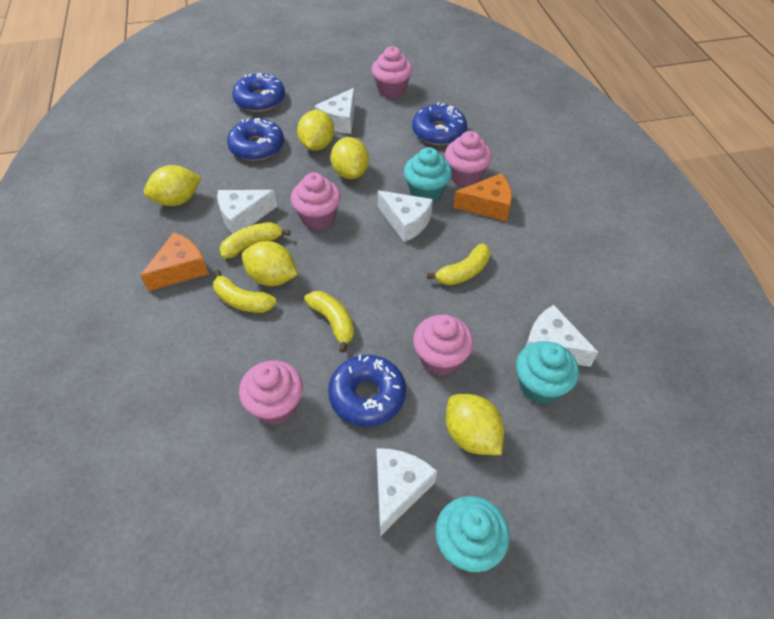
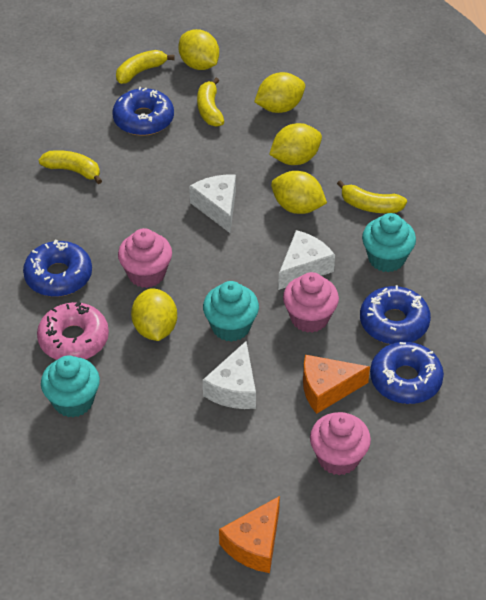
pink cupcake: [239,360,303,425] [291,173,341,230] [372,46,413,98] [413,315,474,376] [445,131,492,187] = 5 -> [118,228,172,288] [283,272,339,333] [310,412,371,475] = 3
pink donut: none = 0 -> [37,301,109,360] = 1
white cheese: [217,190,277,234] [315,88,355,134] [376,448,437,536] [378,190,433,242] [526,305,598,367] = 5 -> [189,175,236,233] [203,341,256,409] [278,230,335,290] = 3

